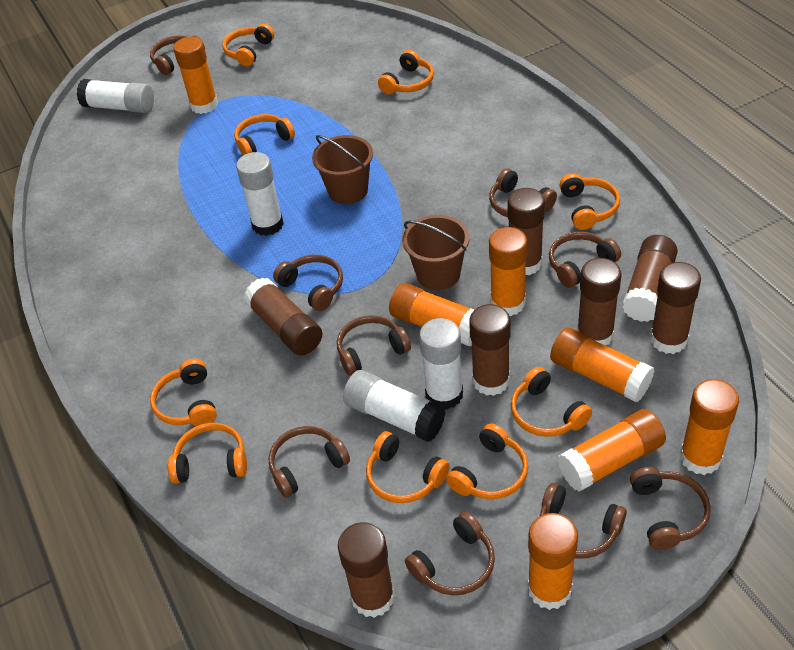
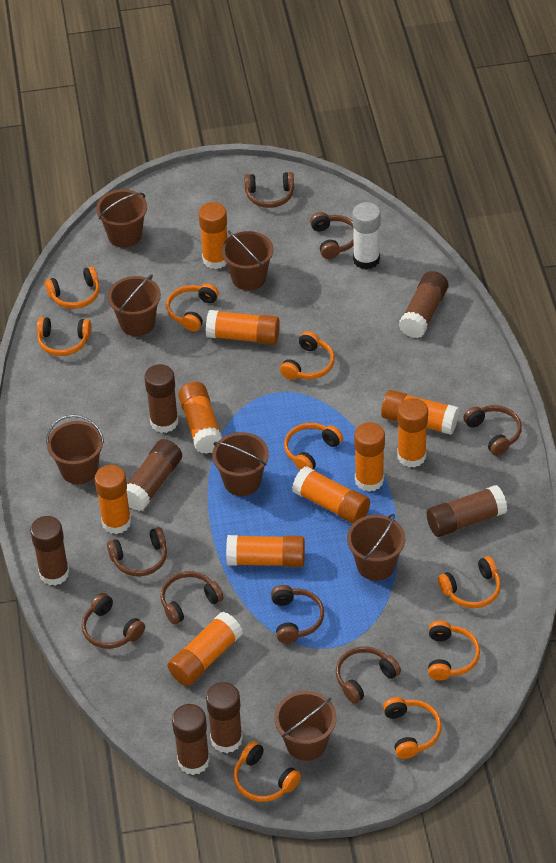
brown bucket: [312,135,373,204] [402,215,469,290] = 2 -> [46,415,104,484] [96,189,147,248] [108,275,161,336] [212,432,269,496] [221,231,274,291] [274,691,337,761] [347,513,405,581] = 7
brown headphones: [150,35,205,75] [268,426,350,497] [273,255,343,311] [337,315,411,376] [405,512,495,596] [489,168,557,217] [539,483,627,559] [549,232,621,288] [630,467,711,550] = 9 -> [82,593,145,649] [107,527,167,576] [160,571,224,625] [244,172,294,208] [271,585,324,643] [310,212,354,259] [336,646,401,704] [463,405,522,456] = 8
orange glue stick: [173,37,218,114] [389,283,475,347] [489,227,527,316] [528,513,578,610] [550,328,654,402] [558,409,666,492] [680,379,739,475] = 7 -> [95,465,131,534] [167,612,243,686] [178,382,222,454] [199,202,227,269] [206,310,280,345] [226,535,305,567] [292,466,370,524] [354,422,385,492] [381,390,459,435] [397,398,428,468] = 10
white glue stick: [77,79,154,113] [236,152,284,236] [343,370,446,442] [419,318,463,410] = 4 -> [352,202,381,270] = 1

